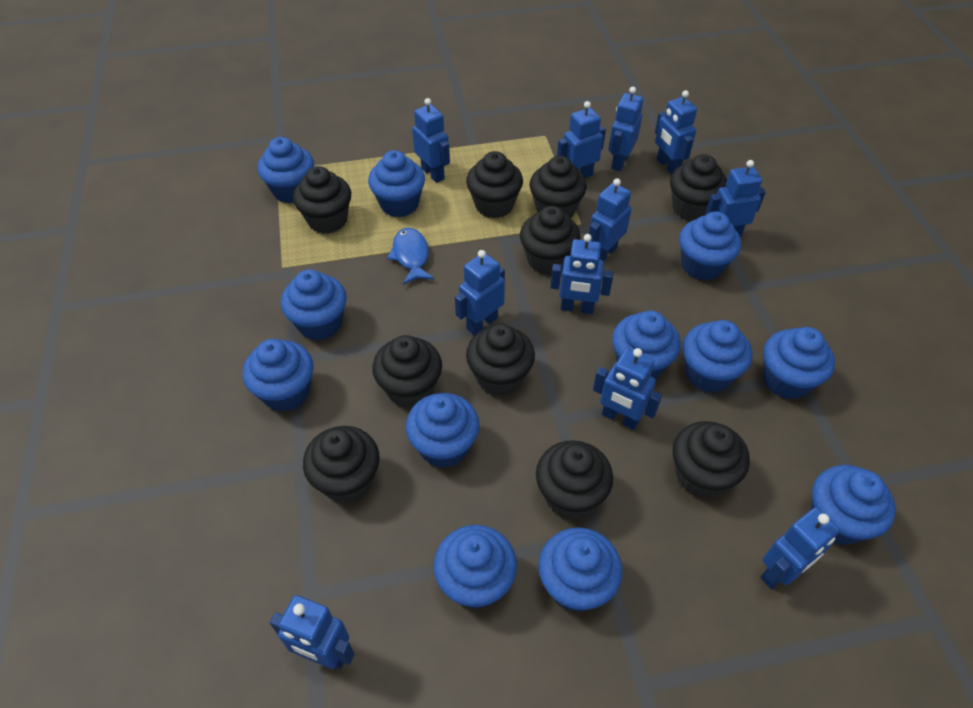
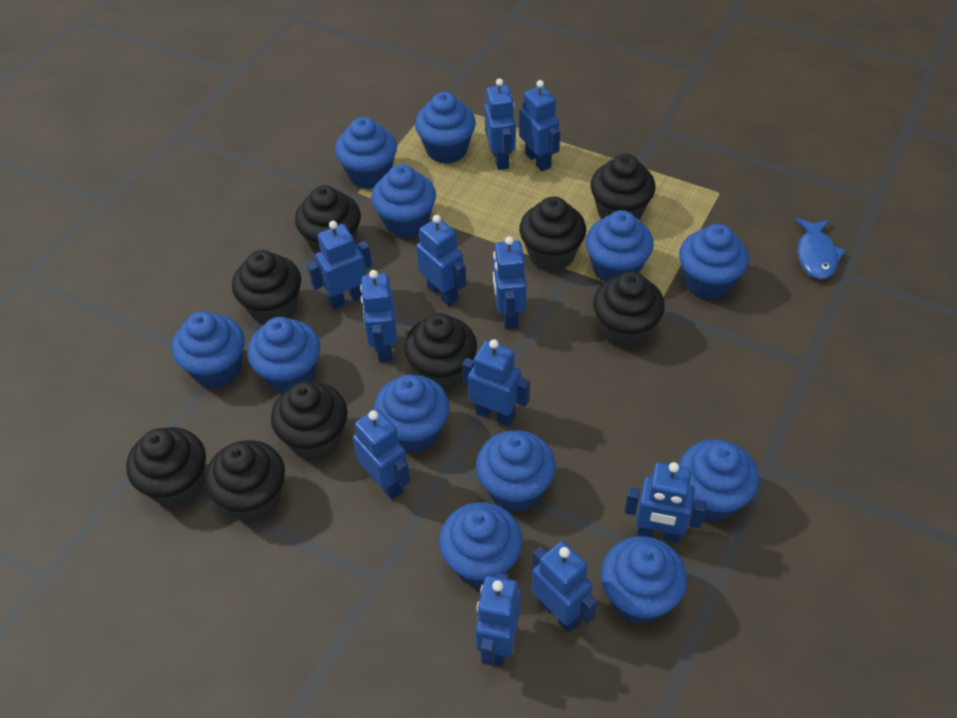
black cupcake: [293,166,351,234] [303,426,380,503] [372,335,442,408] [466,151,523,218] [466,324,535,396] [520,206,581,275] [529,156,587,218] [536,440,613,519] [670,154,727,221] [673,421,750,498] = 10 -> [126,427,206,508] [205,440,285,521] [232,250,301,324] [271,382,347,460] [295,185,361,253] [404,313,477,390] [519,196,586,271] [590,154,655,220] [593,271,665,348] = 9

